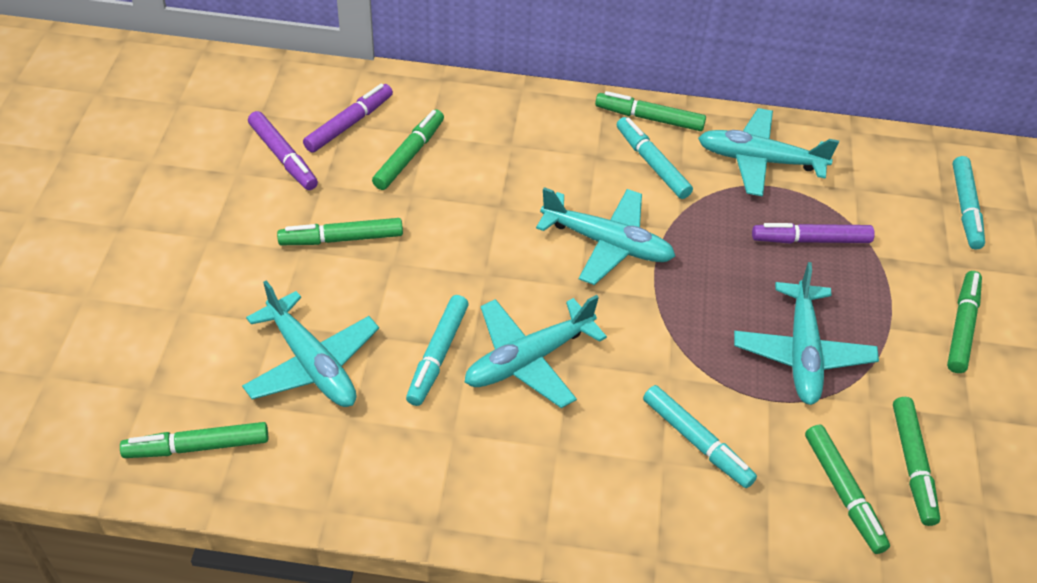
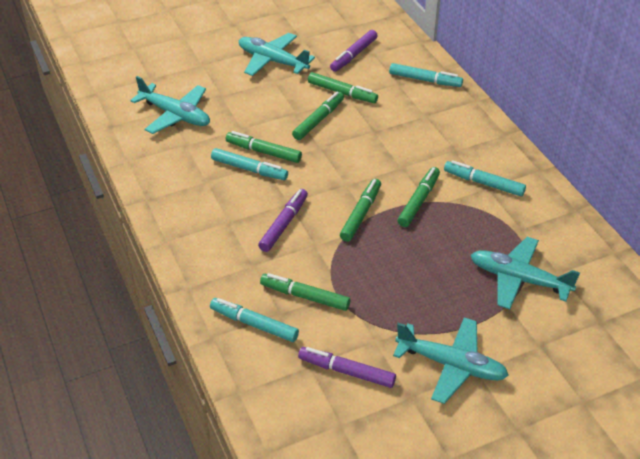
green marker: [120,422,268,458] [277,218,403,245] [372,109,444,190] [595,91,706,131] [805,424,890,554] [893,397,940,526] [947,271,982,373] = 7 -> [226,131,302,163] [260,273,350,311] [292,92,344,140] [308,72,378,103] [340,179,381,242] [398,167,440,227] = 6
turquoise plane: [242,280,379,407] [465,295,607,408] [536,187,675,285] [698,108,839,197] [734,262,879,405] = 5 -> [130,76,210,134] [239,33,315,76] [393,317,509,404] [471,237,580,309] = 4

